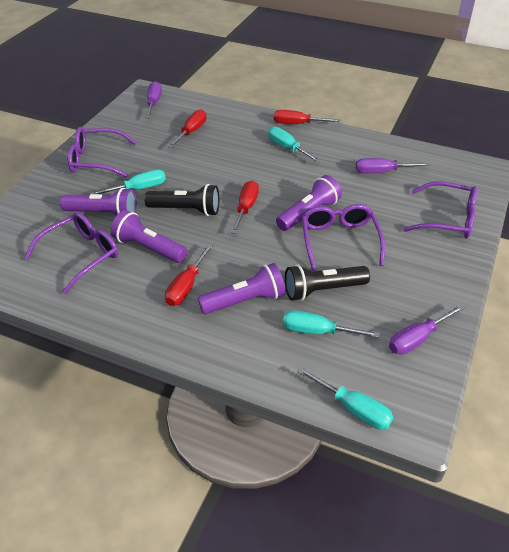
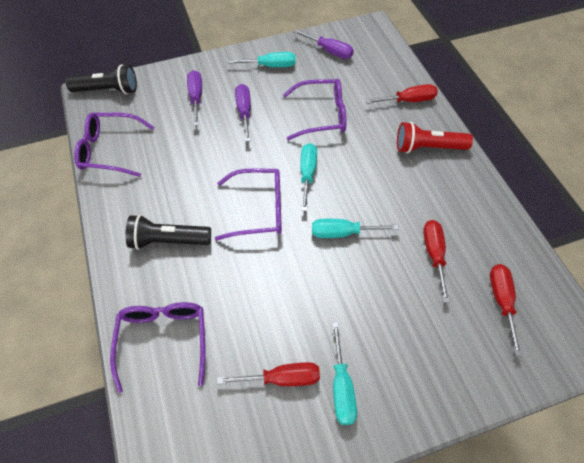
purple flashlight: [60,188,137,216] [111,210,187,263] [198,263,285,314] [276,175,342,231] = 4 -> none = 0
red flashlight: none = 0 -> [397,122,473,153] = 1

